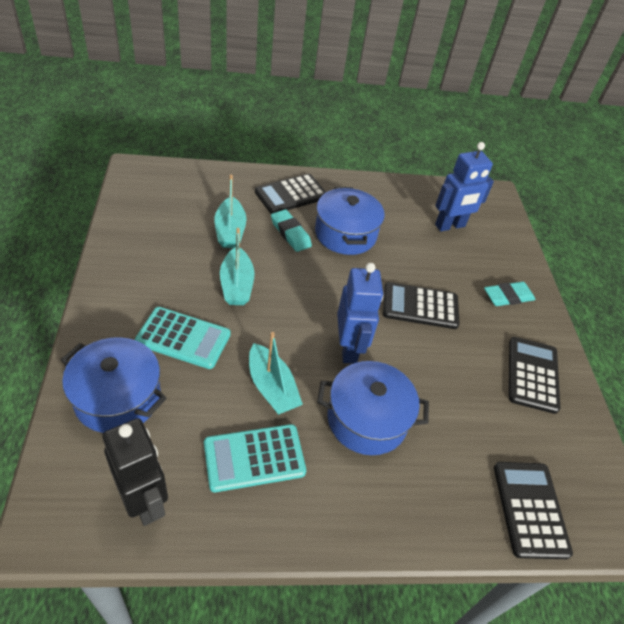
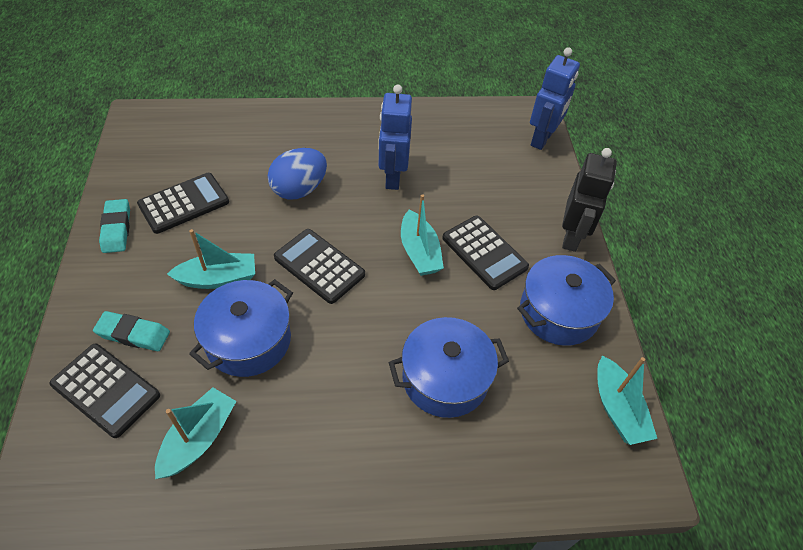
blue egg: none = 0 -> [268,148,327,200] = 1
turquoise boat: [214,174,246,248] [220,228,255,305] [249,332,303,415] = 3 -> [155,387,236,479] [167,229,255,289] [401,194,444,276] [597,356,657,445] = 4
turquoise calculator: [135,307,231,369] [204,424,306,492] = 2 -> none = 0

